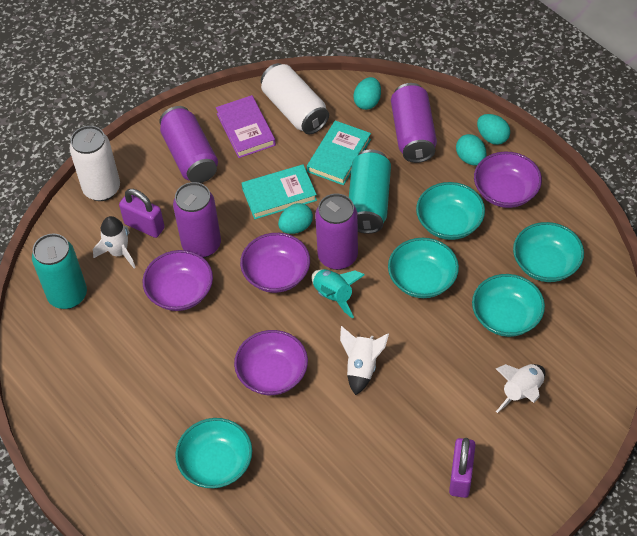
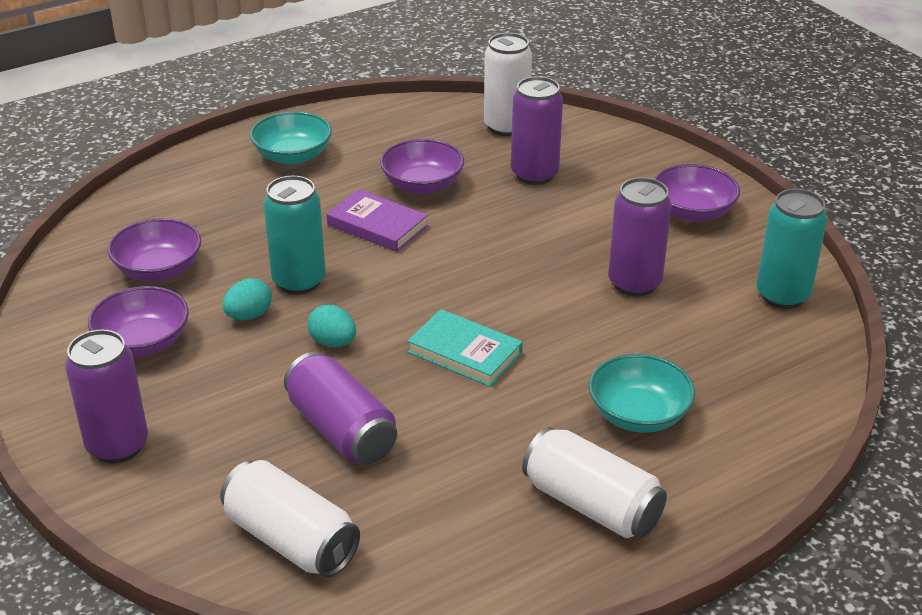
purple padlock: [119,189,165,238] [449,438,476,498] = 2 -> none = 0
turquoise book: [242,164,317,219] [307,121,371,185] = 2 -> [407,309,523,387] = 1
turquoise bowl: [175,418,252,488] [388,238,459,298] [416,182,485,240] [472,274,545,337] [513,222,584,282] = 5 -> [250,111,332,165] [589,354,695,433] = 2
turquoise egg: [278,203,313,234] [353,77,381,110] [456,134,486,166] [477,114,510,145] = 4 -> [222,278,272,320] [308,304,356,347] = 2
turquoise rocket: [311,269,365,319] = 1 -> none = 0
white can: [70,126,120,201] [261,63,329,134] = 2 -> [220,460,360,577] [484,33,532,136] [522,427,667,538] = 3
white rocket: [93,216,136,268] [340,326,389,395] [496,364,545,413] = 3 -> none = 0

